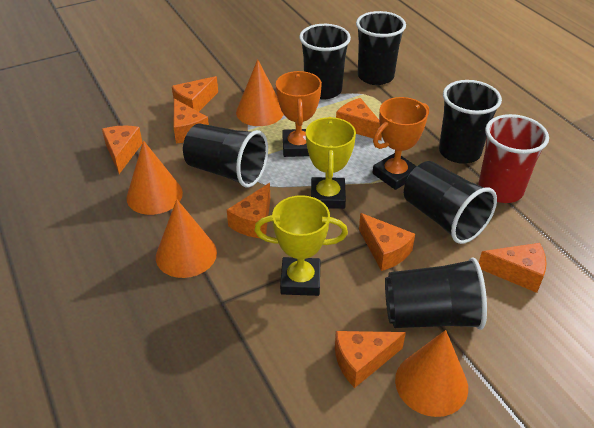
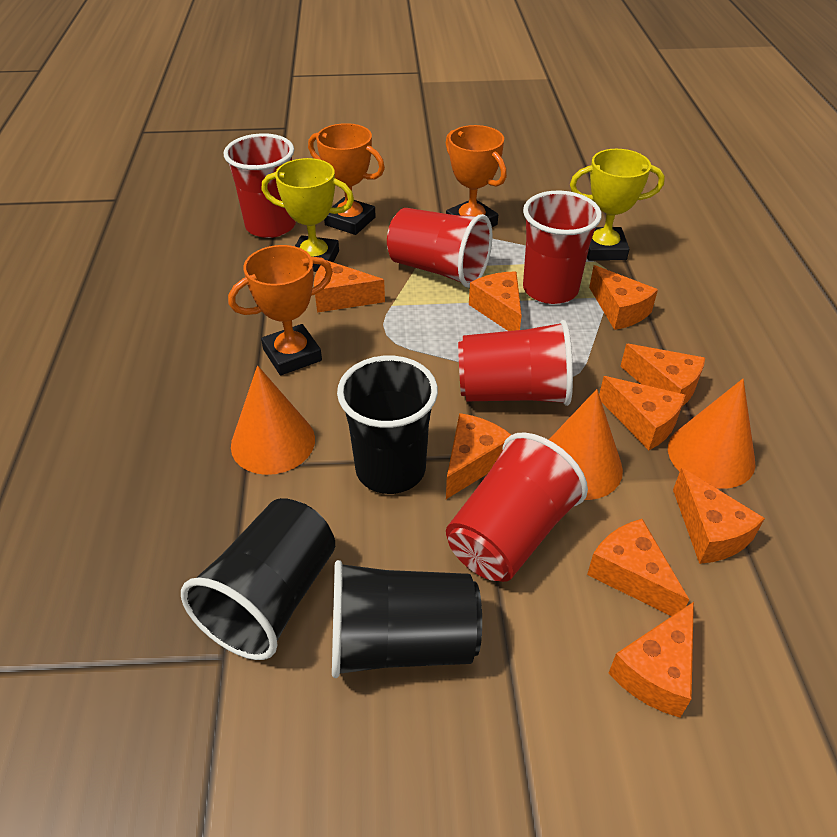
black cup: [183,123,268,188] [299,24,351,100] [356,11,406,85] [385,258,487,330] [404,161,497,244] [439,80,502,164] = 6 -> [181,498,335,660] [332,560,482,678] [337,356,438,494] = 3
orange cheese: [102,126,143,174] [172,76,218,112] [173,99,209,144] [227,183,270,238] [335,331,406,388] [336,98,382,141] [359,213,415,271] [479,243,546,293] = 8 -> [314,260,385,313] [446,413,511,499] [469,272,522,331] [587,519,689,616] [589,265,658,330] [599,376,685,450] [609,602,694,718] [620,344,705,407] [673,468,765,564] = 9
orange cone: [126,140,183,215] [156,199,217,278] [236,59,284,126] [395,330,468,417] = 4 -> [231,365,315,475] [549,389,623,500] [668,379,756,489] = 3
orange trophy: [276,71,322,157] [373,97,429,190] = 2 -> [228,245,333,375] [308,123,385,235] [446,125,507,227] = 3
red cup: [478,114,549,203] = 1 -> [224,133,296,238] [387,208,492,288] [446,433,588,582] [458,320,573,406] [523,191,602,304] = 5

